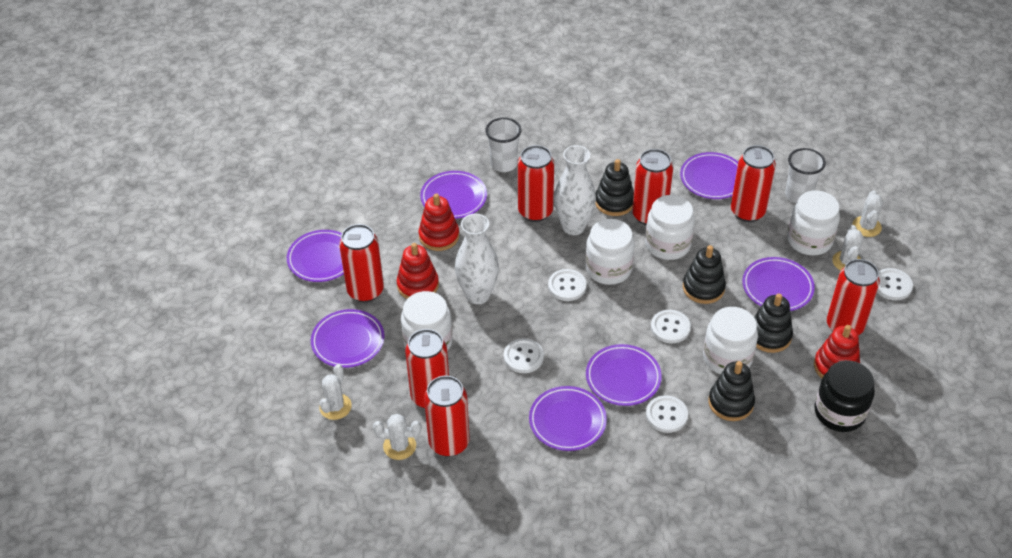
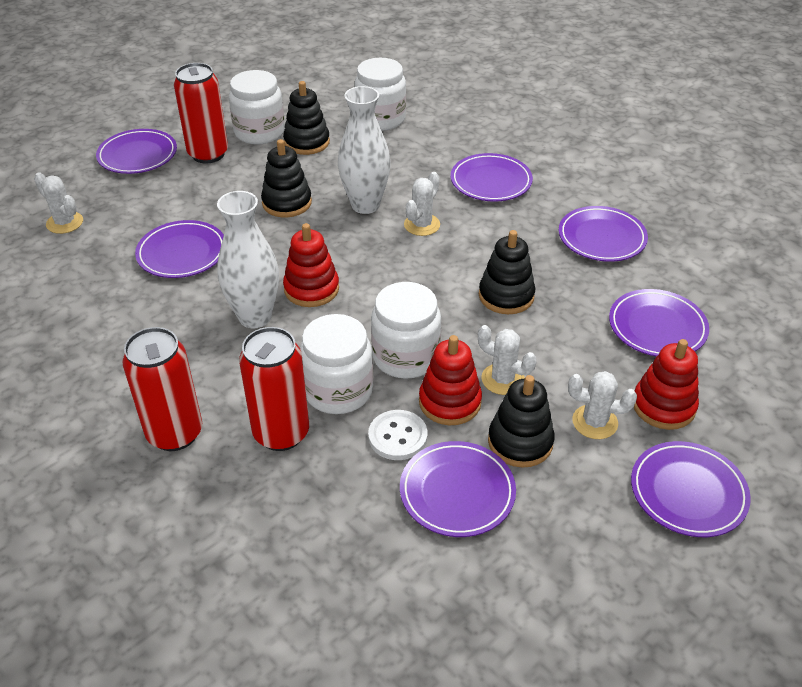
black jar: [814,360,875,432] = 1 -> none = 0
red can: [339,224,384,302] [405,329,449,408] [424,376,470,457] [518,145,554,222] [632,149,673,225] [731,145,776,222] [827,259,880,335] = 7 -> [122,327,202,451] [174,63,228,163] [239,327,309,451] = 3
white button: [504,338,544,373] [548,269,587,301] [646,395,688,433] [651,310,691,344] [877,268,913,300] = 5 -> [368,410,428,460] = 1
white cup: [485,117,521,172] [785,148,826,203] = 2 -> none = 0
white jar: [401,291,453,351] [585,219,635,285] [645,195,695,260] [703,307,758,375] [787,190,840,256] = 5 -> [229,70,285,144] [300,314,373,414] [354,58,406,131] [371,282,441,379] = 4

